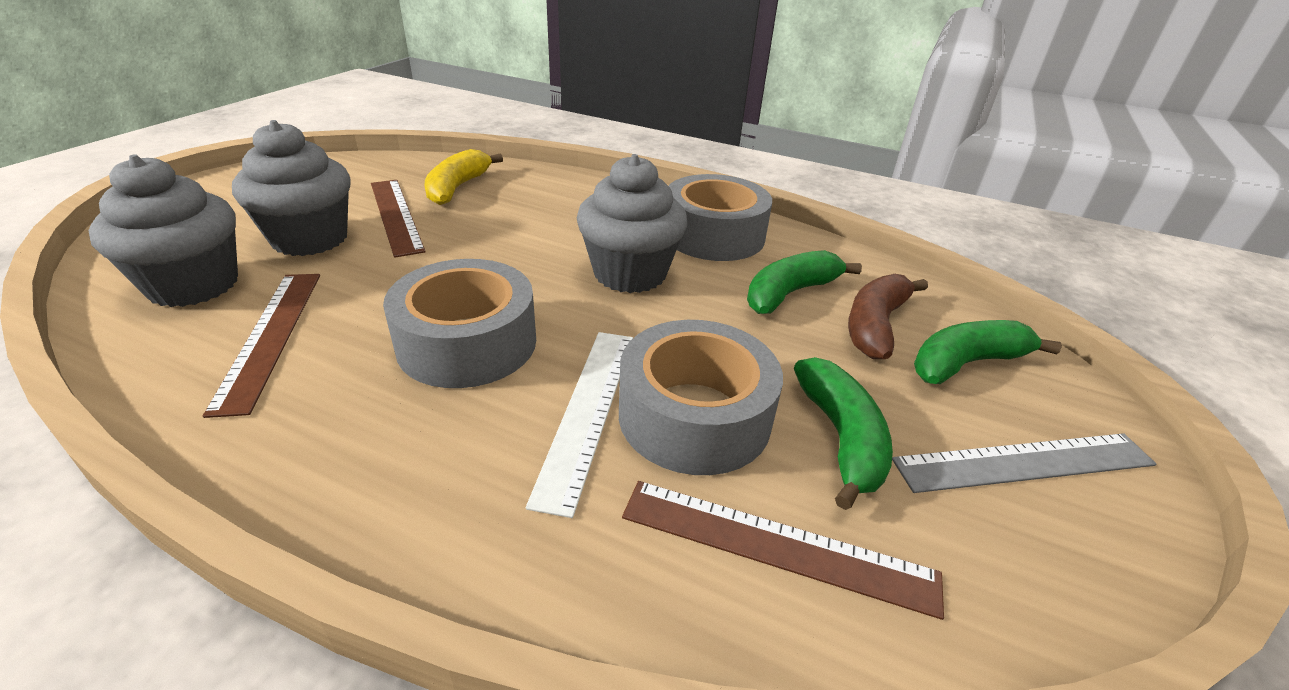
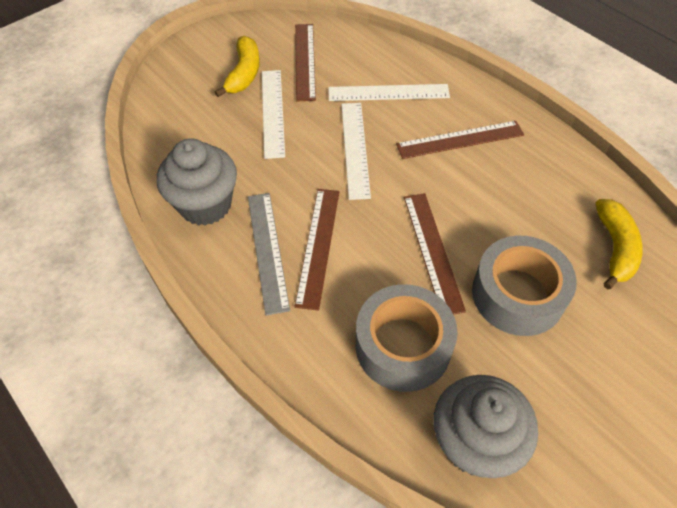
brown banana: [848,274,928,359] = 1 -> none = 0
brown ruler: [203,274,320,418] [371,180,426,258] [622,481,944,620] = 3 -> [295,24,316,101] [295,189,339,310] [396,121,524,159] [404,193,466,315] = 4
green banana: [747,250,862,314] [794,357,893,510] [914,320,1062,384] = 3 -> none = 0
grey cupcake: [88,154,238,307] [232,120,351,256] [577,154,687,293] = 3 -> [157,138,237,226] [433,375,538,478] = 2
grey tape: [383,259,536,388] [619,320,783,475] [669,174,772,261] = 3 -> [356,284,458,392] [472,236,577,336] = 2
white ruler: [526,332,633,518] = 1 -> [262,70,285,159] [328,84,450,101] [341,103,371,200] = 3
yellow banana: [425,149,503,205] = 1 -> [215,36,260,97] [595,199,643,289] = 2

